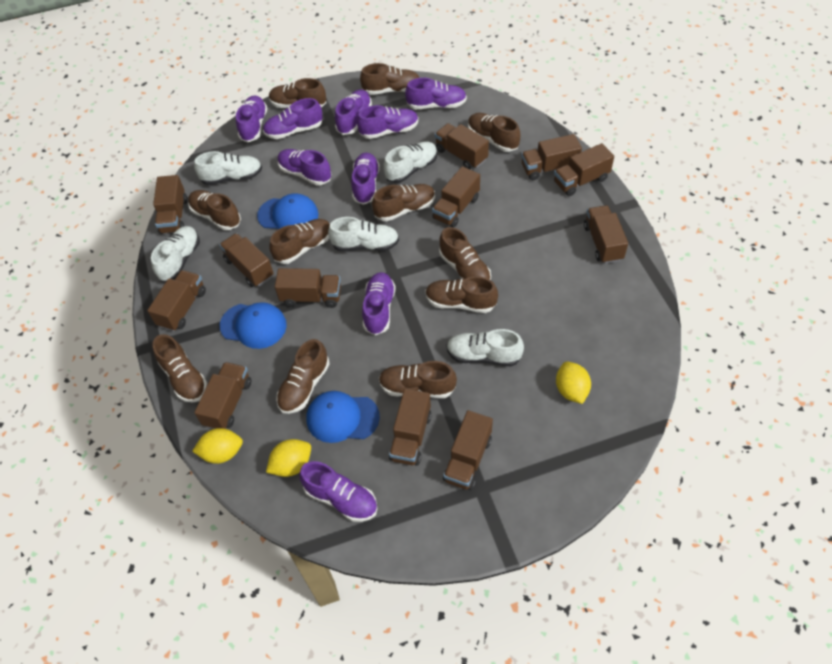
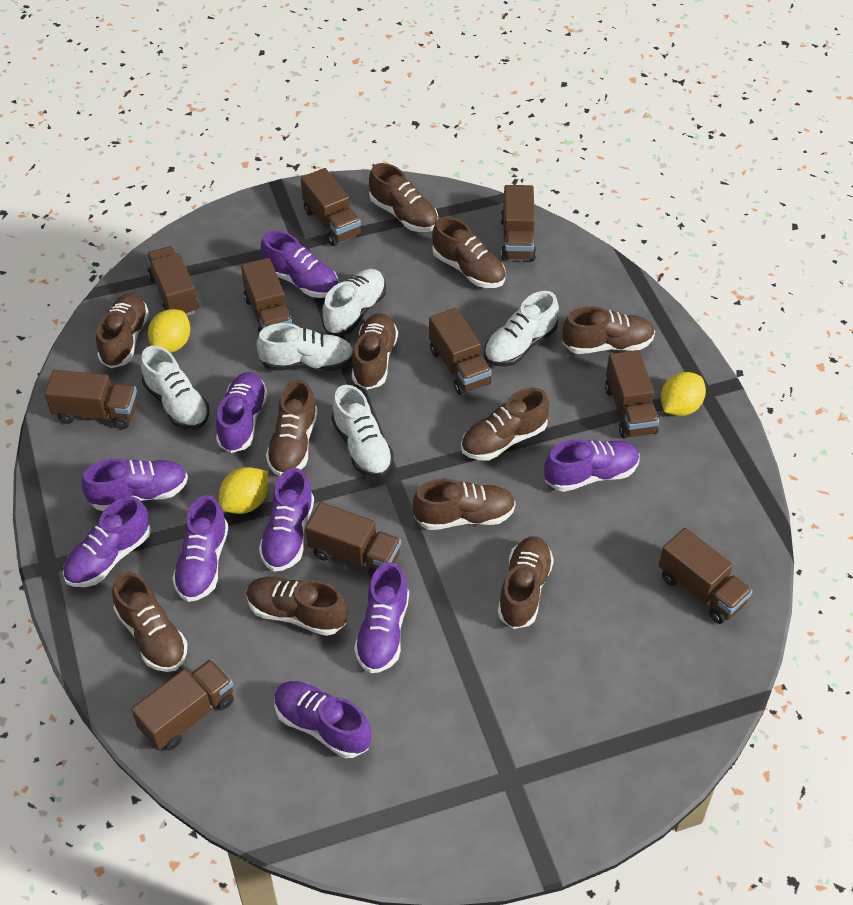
blue cap: [220,302,287,349] [257,193,319,229] [306,391,380,443] = 3 -> none = 0
brown truck: [147,270,206,331] [153,175,187,234] [194,362,251,429] [219,233,274,287] [275,268,341,308] [389,389,432,466] [432,166,480,228] [435,123,489,169] [443,410,493,490] [521,134,582,180] [554,143,614,196] [584,205,628,264] = 12 -> [45,370,138,429] [131,659,234,750] [146,246,199,316] [241,258,294,335] [301,168,362,246] [305,502,401,577] [429,308,491,395] [500,185,536,261] [605,350,659,439] [659,528,753,624] = 10

